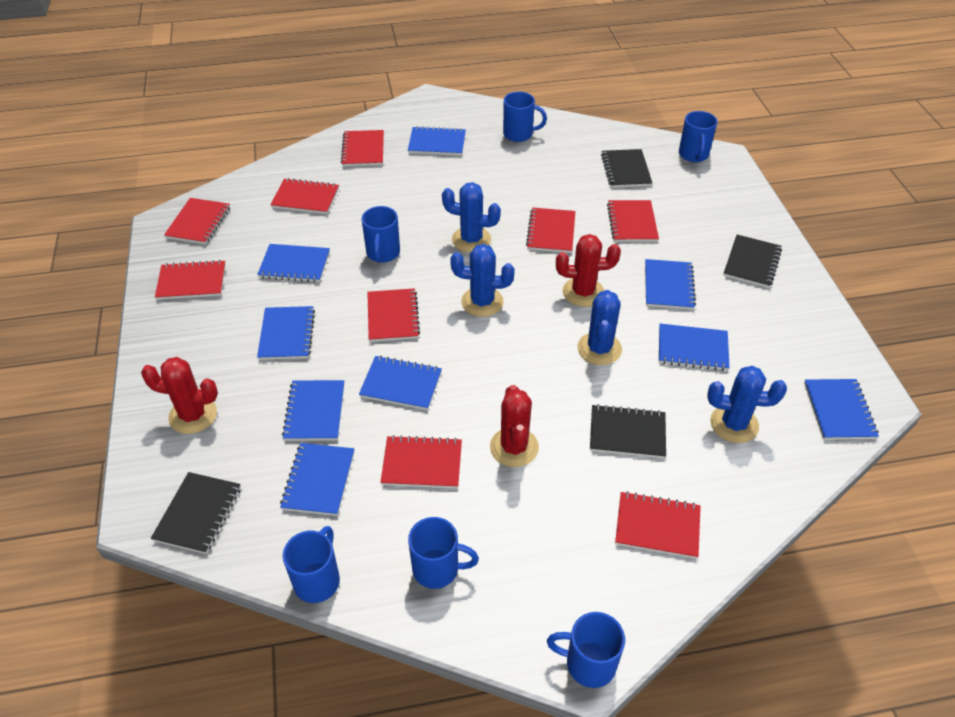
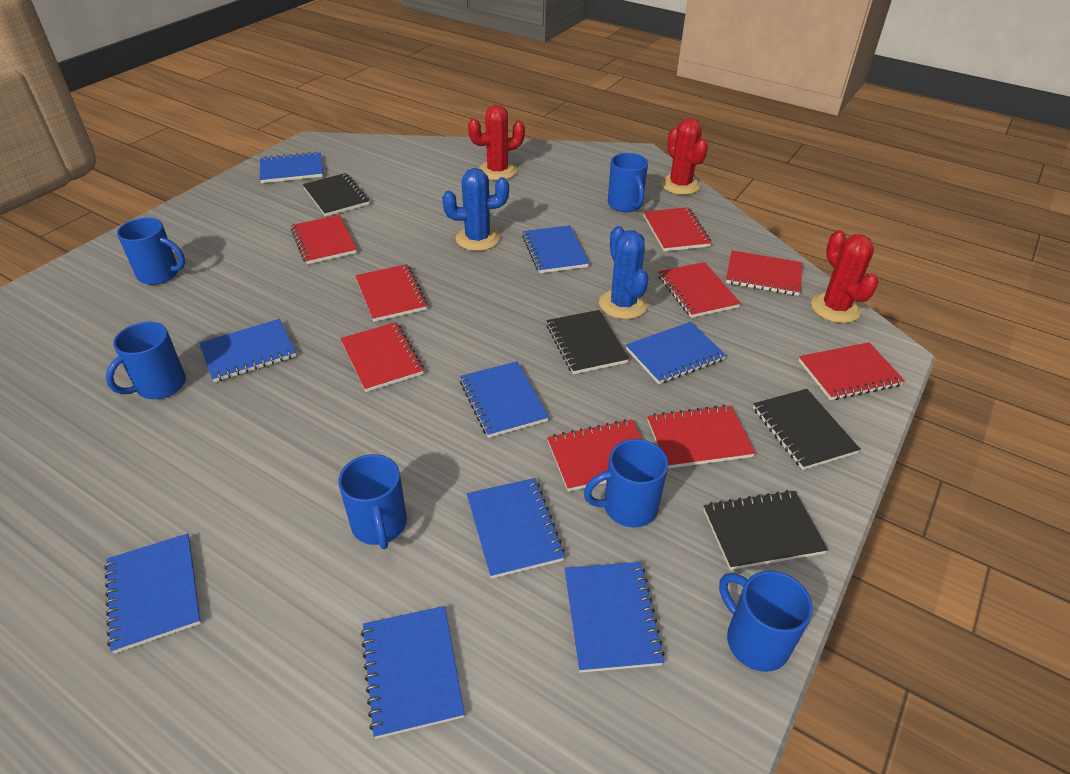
blue cactus: [442,182,501,252] [450,244,515,317] [577,290,622,365] [707,366,787,443] = 4 -> [442,168,509,251] [599,226,649,319] = 2

